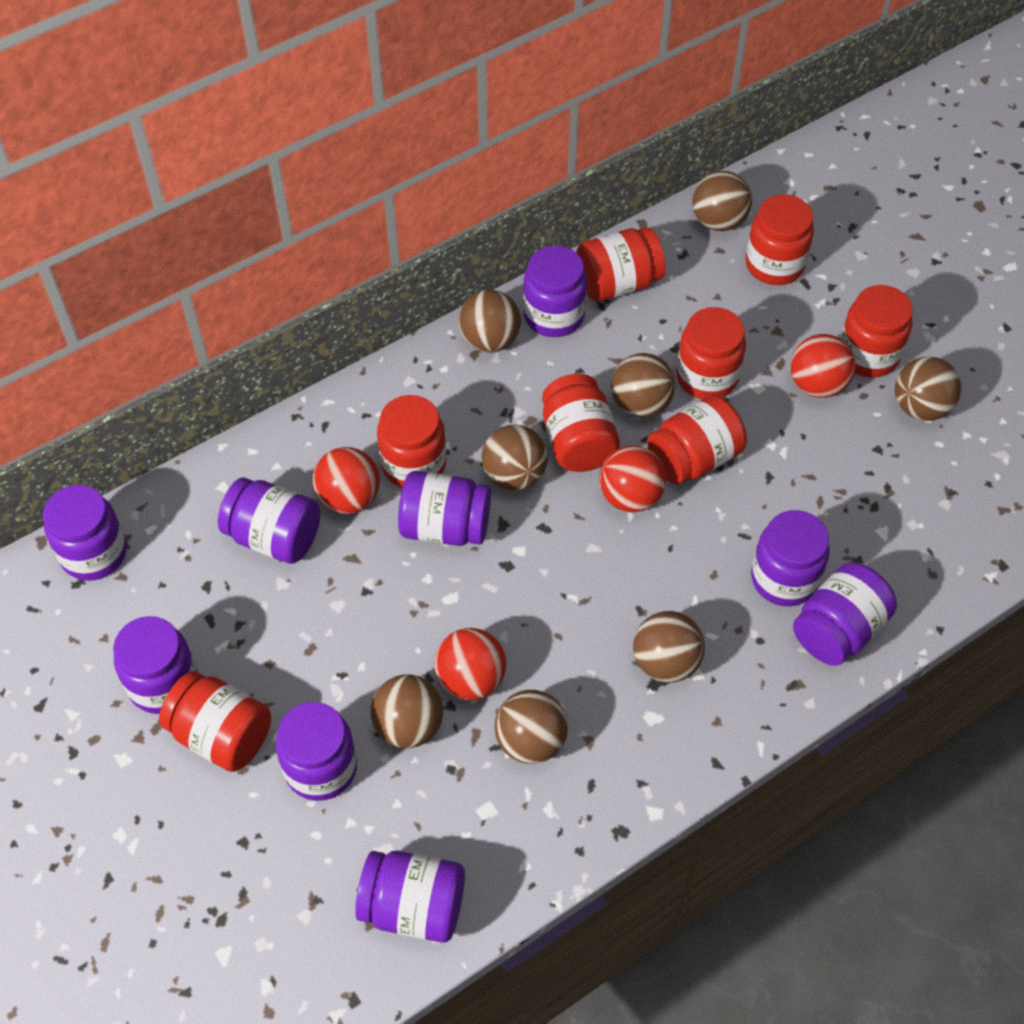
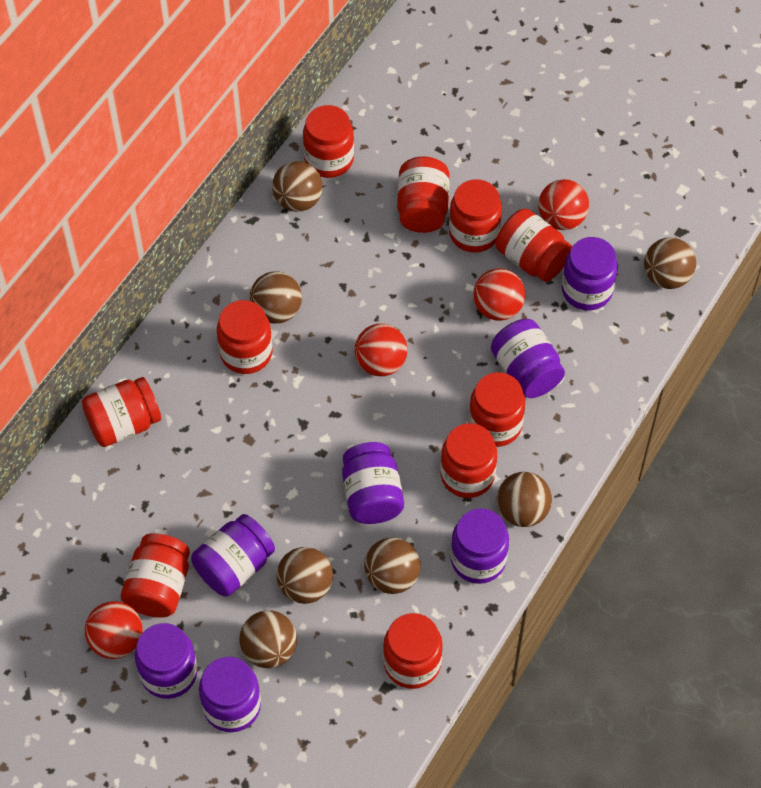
brown ball: [371,675,443,748] [458,289,521,353] [482,424,548,491] [494,690,568,764] [611,353,676,417] [633,611,705,683] [692,171,752,231] [895,357,961,421] = 8 -> [239,610,297,668] [250,272,302,323] [272,161,323,212] [277,547,333,604] [364,537,421,594] [497,472,552,527] [644,238,696,289] = 7
purple jar: [43,485,127,581] [113,616,198,714] [218,477,320,564] [276,702,357,801] [355,851,465,943] [398,471,491,546] [523,246,587,337] [751,510,830,606] [793,562,897,666] = 9 -> [135,623,198,699] [191,514,275,596] [199,657,261,732] [342,442,404,524] [451,508,509,584] [491,319,565,398] [562,237,618,310] = 7
red jar: [159,671,271,772] [377,395,446,488] [542,374,620,472] [576,227,666,302] [647,395,747,485] [676,307,746,399] [746,195,814,285] [840,285,913,378] = 8 -> [82,377,161,447] [121,533,190,618] [217,300,272,374] [303,105,354,178] [383,613,443,689] [397,156,450,233] [440,423,497,498] [449,179,502,253] [469,372,525,447] [496,209,572,282] = 10

